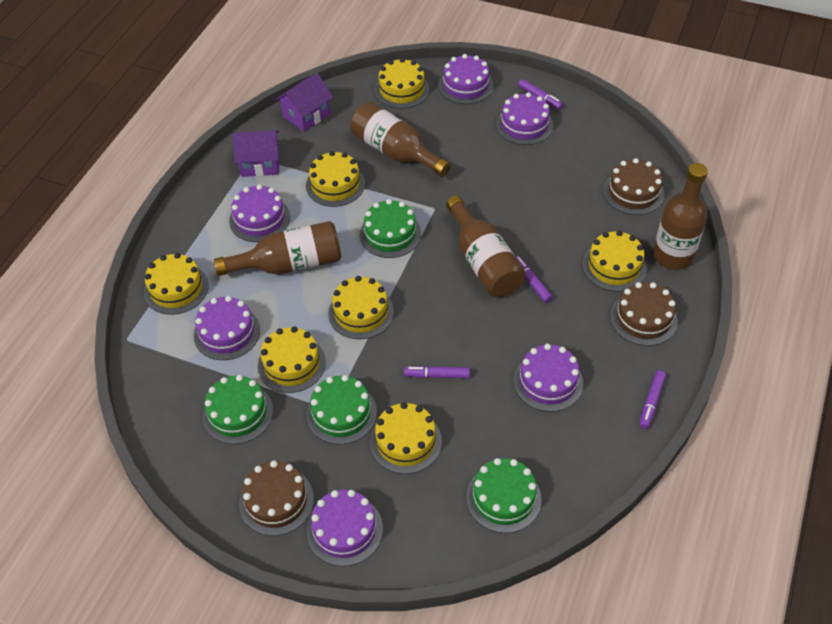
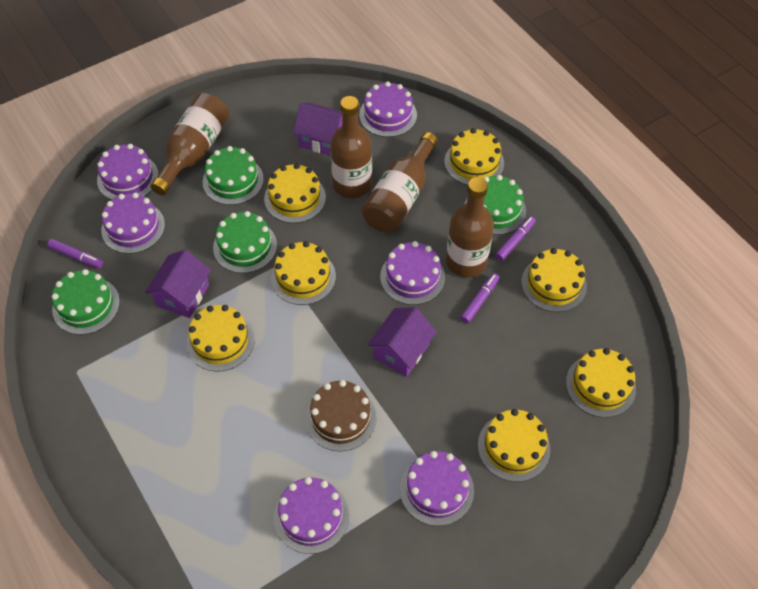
brown cake: [239,460,314,536] [603,158,664,215] [610,282,678,346] = 3 -> [305,380,377,451] = 1
purple house: [232,130,280,177] [276,73,333,132] = 2 -> [145,250,211,318] [293,103,342,156] [368,307,437,377] = 3
purple marker: [404,366,470,378] [515,256,553,303] [518,79,563,110] [639,371,666,429] = 4 -> [47,239,103,268] [460,273,499,324] [495,216,536,261] = 3

